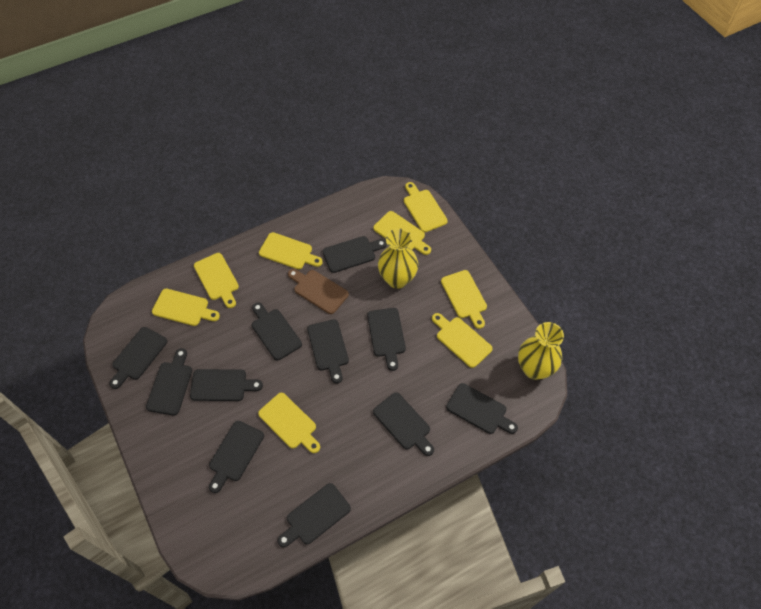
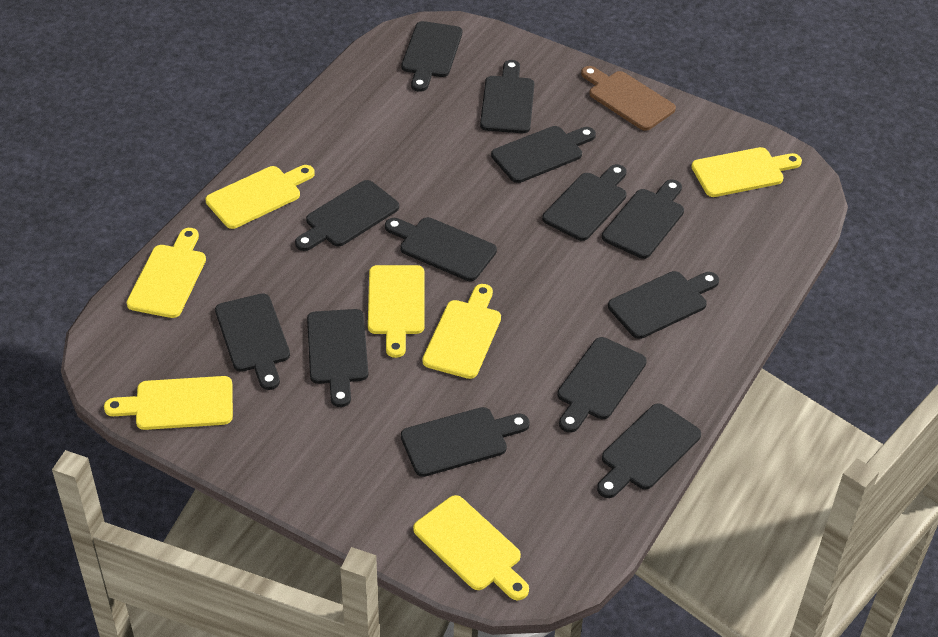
black cutting board: [109,327,167,389] [146,348,192,415] [190,369,263,401] [209,421,264,493] [252,302,302,360] [277,483,351,547] [307,319,349,383] [323,236,387,273] [367,308,406,371] [373,392,434,456] [446,383,518,434] = 11 -> [215,293,290,390] [295,180,399,251] [307,309,368,407] [385,217,497,281] [401,407,530,477] [402,21,462,92] [480,60,534,133] [491,126,596,183] [542,164,627,241] [557,337,647,432] [597,403,701,498] [602,180,684,259] [608,271,719,339] = 13
yellow cutting board: [152,289,220,326] [194,253,239,308] [258,393,320,453] [259,232,323,269] [373,211,431,255] [404,182,448,232] [432,313,493,368] [441,270,487,329] = 8 -> [104,376,233,430] [127,228,206,318] [205,165,315,229] [368,265,424,358] [413,495,529,600] [422,284,501,379] [691,147,802,197] = 7
yellow vase: [378,228,418,289] [518,322,564,380] = 2 -> none = 0

